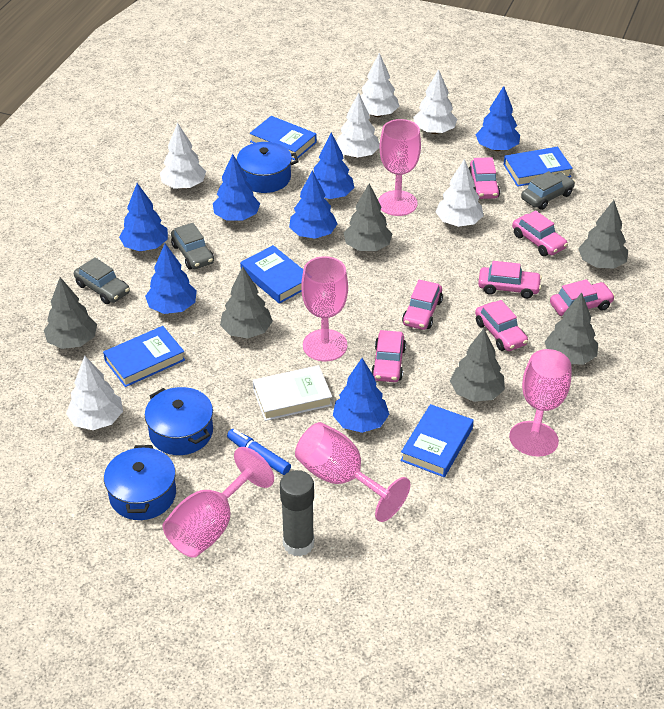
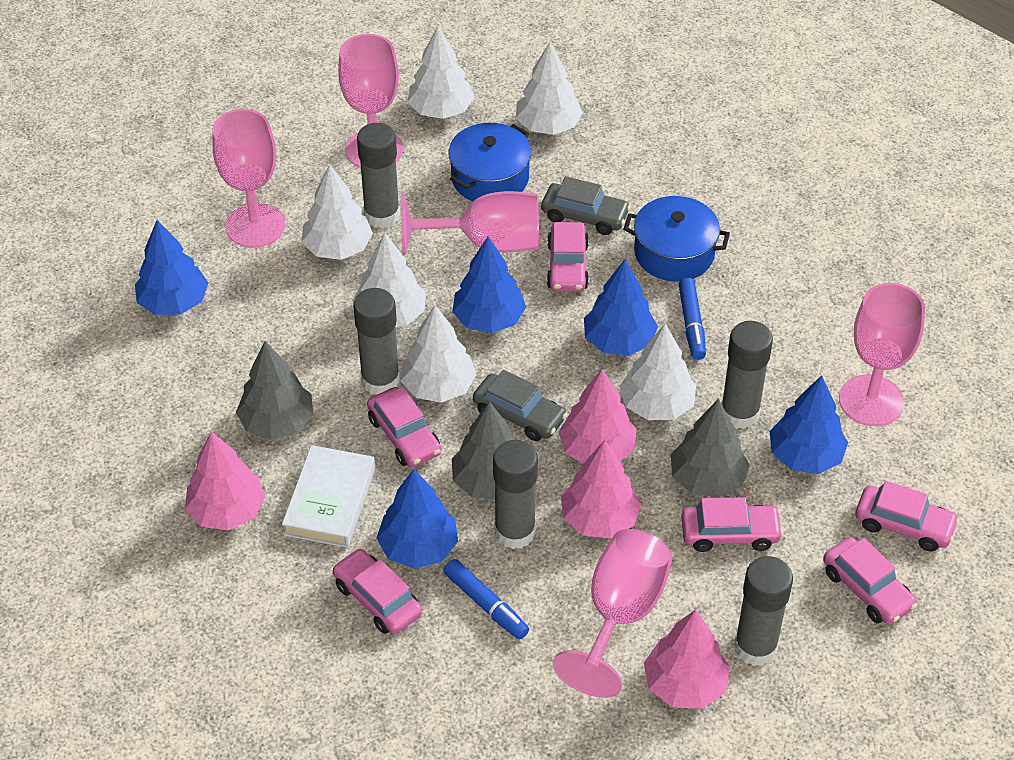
blue book: [103,326,185,387] [240,245,303,304] [249,116,317,160] [400,404,474,477] [504,147,573,187] = 5 -> none = 0
blue marker: [227,429,291,475] = 1 -> [444,559,529,640] [678,277,706,360] = 2
blue pot: [104,445,176,520] [145,387,213,455] [237,142,299,193] = 3 -> [449,123,531,201] [623,196,730,282] = 2
blue tree: [119,183,168,251] [145,244,197,314] [213,154,260,221] [289,170,337,239] [314,133,354,199] [333,358,389,433] [476,86,520,151] = 7 -> [135,220,208,315] [377,469,458,569] [452,237,526,333] [584,259,658,356] [770,376,848,474] = 5
grey car: [74,257,130,304] [171,223,214,269] [521,171,575,210] = 3 -> [473,370,568,441] [541,176,631,235] = 2
grey glue stick: [280,470,314,557] = 1 -> [353,288,400,395] [357,123,400,228] [493,440,538,549] [721,321,773,429] [734,556,793,666] = 5
grey tree: [44,277,97,349] [220,267,273,338] [343,184,392,251] [450,329,505,402] [545,293,598,364] [578,200,628,269] = 6 -> [236,341,313,439] [452,401,517,499] [671,399,750,497] = 3
pink car: [371,330,406,382] [402,280,443,330] [469,157,500,199] [475,300,528,351] [478,261,542,299] [512,210,568,256] [550,279,615,316] = 7 -> [332,548,422,634] [367,387,441,467] [547,222,589,292] [681,497,783,552] [823,537,917,625] [856,481,960,552] = 6
pink tree: none = 0 -> [185,431,265,530] [559,369,637,464] [561,440,641,538] [644,610,730,709] = 4

